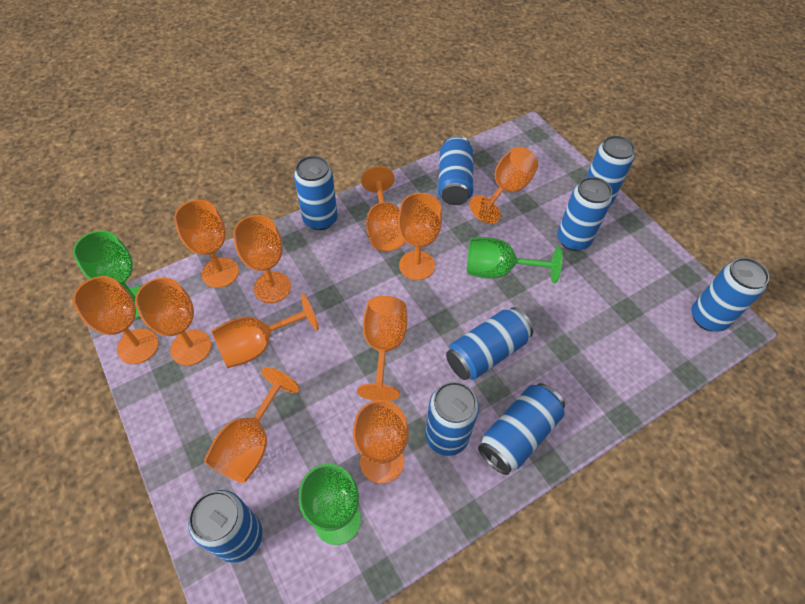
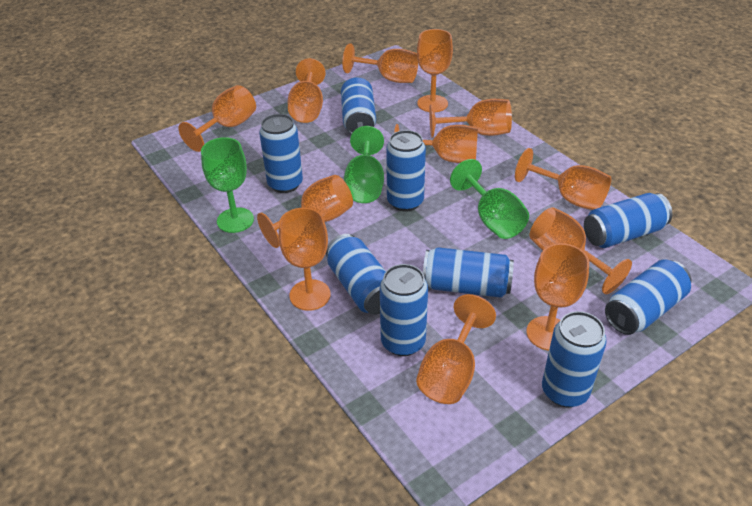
orange goblet: [73,276,159,364] [135,277,211,366] [174,200,239,288] [204,367,300,483] [211,294,319,368] [233,215,291,303] [353,400,409,484] [357,296,407,401] [361,166,405,251] [398,193,442,280] [469,147,538,224] = 11 -> [178,85,256,152] [257,175,353,248] [279,208,331,311] [288,58,326,123] [342,43,418,83] [394,124,478,163] [416,294,496,404] [417,29,453,112] [429,99,512,138] [515,148,611,210] [526,243,589,350] [530,207,632,294] = 12

